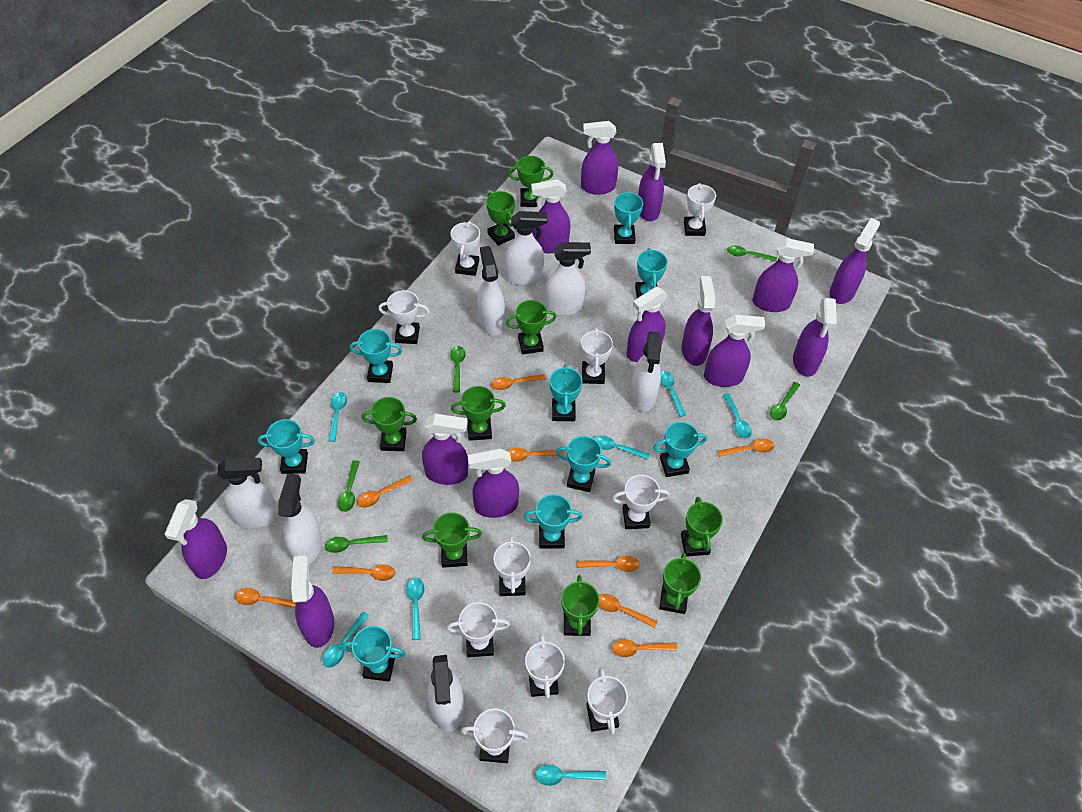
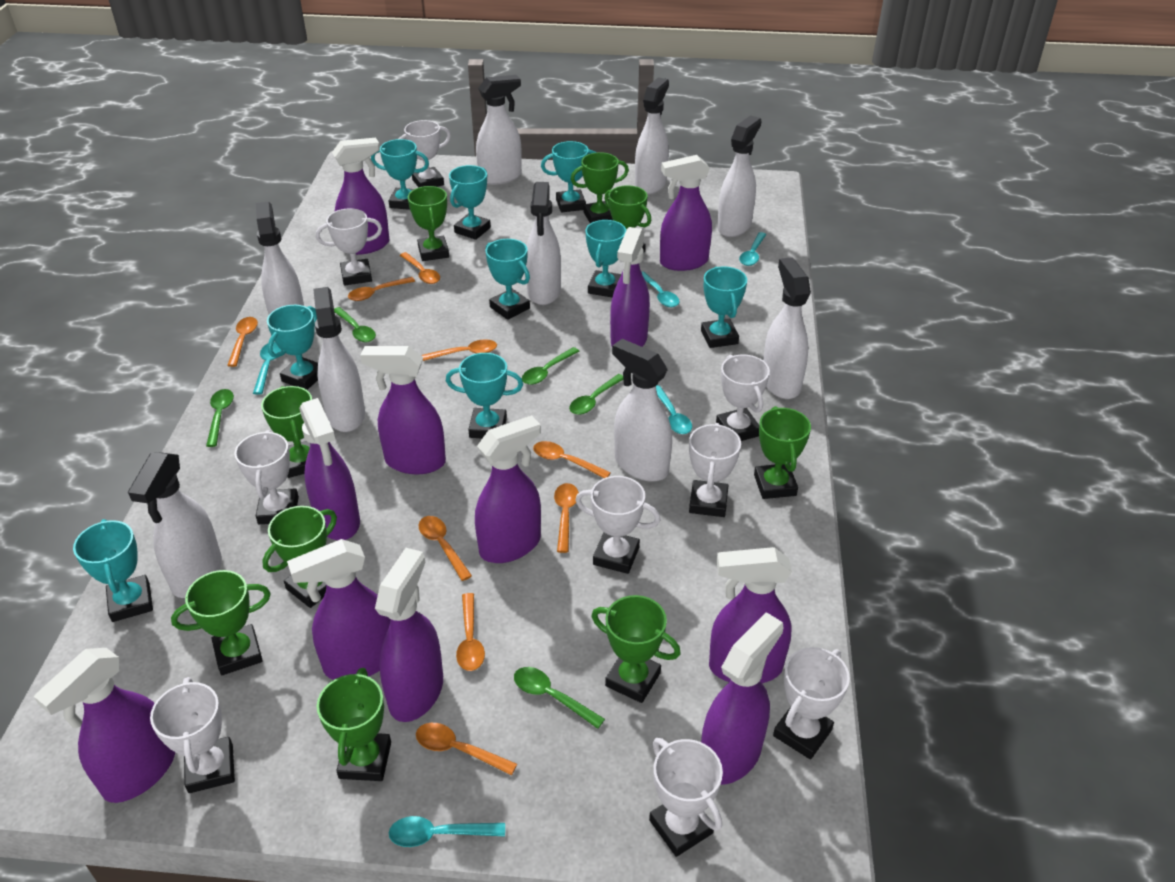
purple spray bottle: [165,499,227,579] [291,556,334,648] [422,414,468,485] [468,448,519,518] [531,179,570,253] [581,121,618,195] [626,287,668,362] [638,143,666,221] [681,276,715,366] [704,315,765,387] [752,238,814,312] [793,298,837,377] [829,218,880,304] = 13 -> [33,648,175,803] [287,539,390,680] [299,398,360,540] [332,138,390,255] [360,346,446,474] [375,548,443,722] [475,415,541,563] [610,227,650,347] [660,155,712,271] [701,612,783,785] [709,547,792,683] = 11
turquoise spoon: [322,612,369,668] [328,392,347,442] [406,578,424,640] [535,765,606,786] [594,435,650,460] [660,370,686,417] [723,393,752,438] = 7 -> [253,342,281,395] [389,816,505,847] [642,271,680,307] [656,385,692,434] [739,232,767,266] = 5
white spray bottle: [217,458,278,528] [278,473,322,564] [428,655,464,732] [477,246,505,336] [505,211,548,285] [545,242,591,316] [630,332,661,411] = 7 -> [128,452,222,598] [256,201,304,314] [313,287,365,432] [476,75,522,185] [526,182,561,305] [612,339,672,482] [635,77,669,195] [717,115,761,237] [763,257,811,399] = 9
white trophy: [378,290,430,344] [447,602,510,657] [450,221,480,276] [461,709,528,763] [493,536,531,596] [525,634,565,699] [581,328,613,384] [586,668,628,734] [612,475,670,529] [684,183,716,236] = 10 -> [150,677,235,793] [234,430,299,524] [316,208,382,286] [399,120,451,187] [575,476,661,574] [649,738,723,857] [689,423,741,517] [716,355,770,441] [773,647,850,759] = 9

